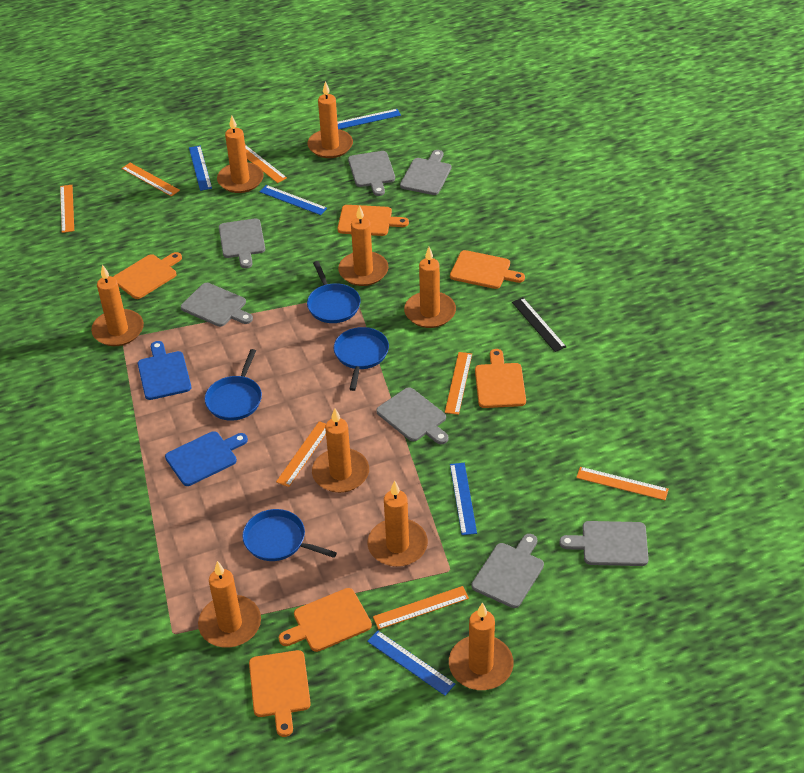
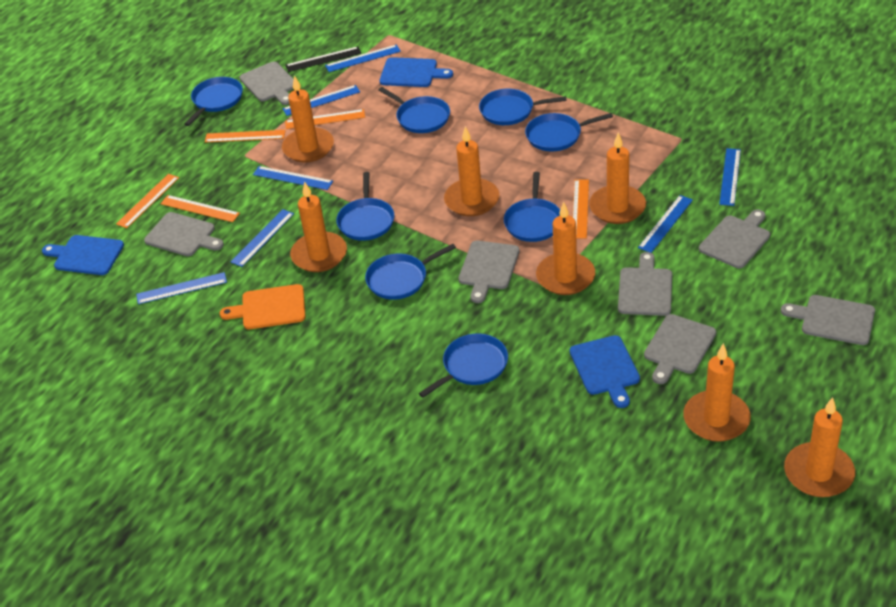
blue cutting board: [138,341,191,400] [165,431,248,486] = 2 -> [42,235,124,275] [379,57,453,87] [570,335,640,408] = 3
blue pan: [205,349,262,421] [242,509,337,561] [307,261,361,323] [334,327,389,391] = 4 -> [184,77,243,126] [336,172,394,241] [365,244,456,300] [379,87,450,133] [419,334,508,398] [479,89,567,125] [504,172,560,242] [525,113,613,152] = 8
blue ruler: [189,146,212,191] [259,185,327,215] [338,109,401,129] [367,631,455,696] [450,463,477,535] = 5 -> [136,272,227,304] [231,209,294,267] [253,166,333,190] [282,85,360,116] [325,45,401,72] [638,195,693,253] [719,148,741,206] = 7
orange candle: [91,265,144,346] [198,561,261,648] [217,116,264,193] [307,81,353,158] [312,408,369,493] [338,205,388,286] [368,481,428,567] [404,247,456,328] [449,602,514,690] = 9 -> [282,75,334,163] [290,181,347,272] [444,126,499,216] [536,202,595,295] [589,132,646,224] [683,343,751,442] [784,397,855,497] = 7
orange cutting board: [113,252,182,299] [249,650,311,737] [279,588,372,652] [337,205,409,236] [450,250,525,289] [475,349,526,408] = 6 -> [220,284,306,329] = 1
orange ruler: [60,185,74,233] [121,163,180,197] [245,145,287,183] [276,421,326,487] [373,586,469,630] [445,352,472,415] [576,467,669,500] = 7 -> [116,174,179,228] [161,195,240,222] [205,130,286,142] [285,109,365,129] [573,179,589,239] = 5

